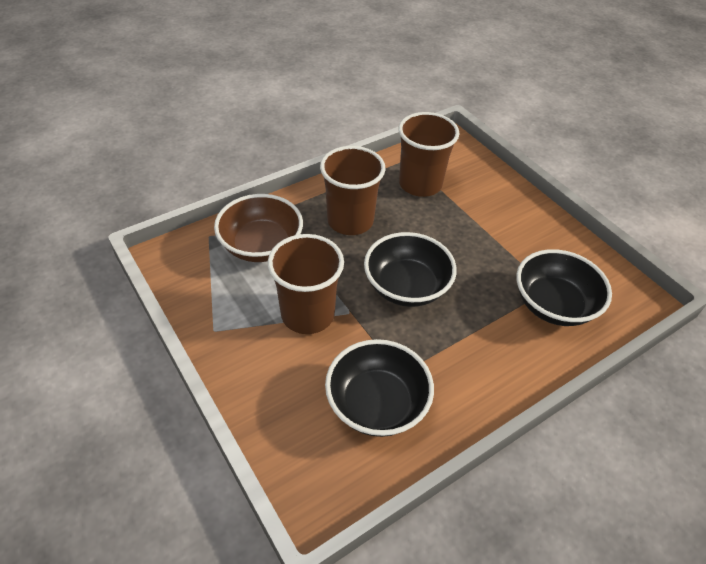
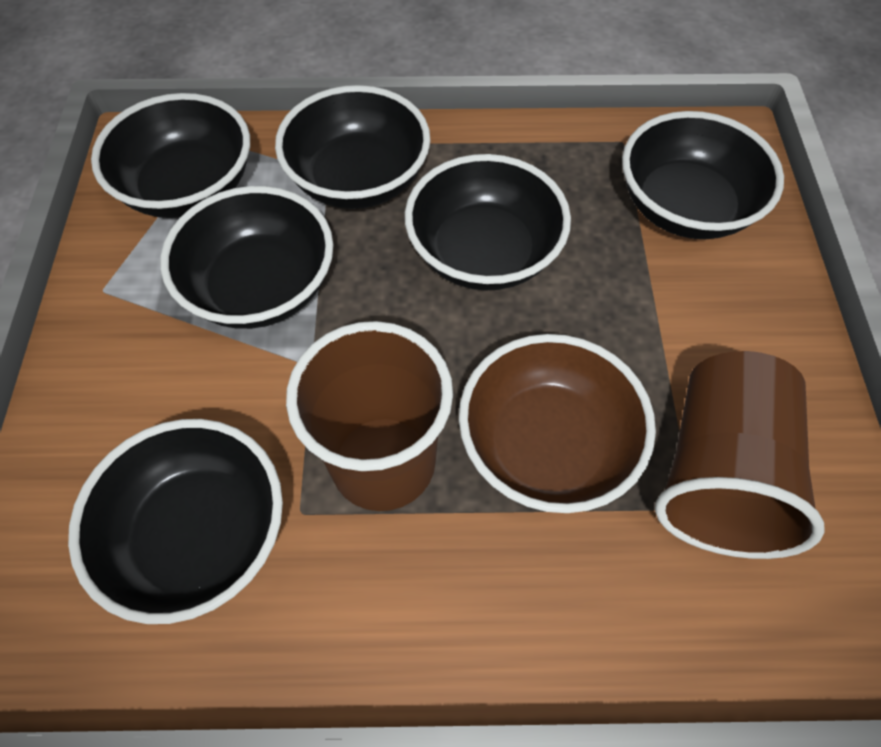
black bowl: [325,339,434,437] [364,232,457,307] [516,249,612,326] = 3 -> [68,419,283,624] [91,93,250,218] [160,186,333,329] [275,85,431,209] [405,154,571,291] [622,111,784,239] = 6
brown cup: [268,234,344,334] [320,146,386,235] [398,112,459,197] = 3 -> [286,321,453,511] [655,351,825,559] = 2

